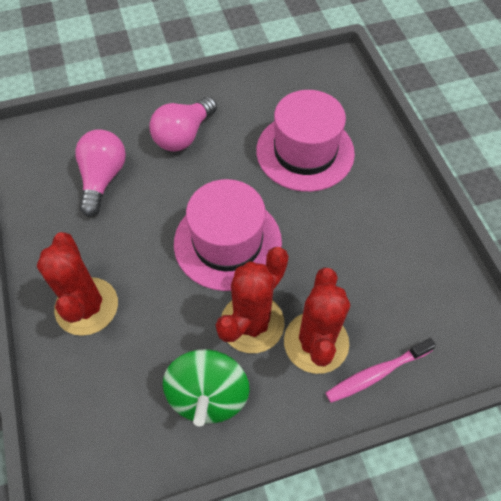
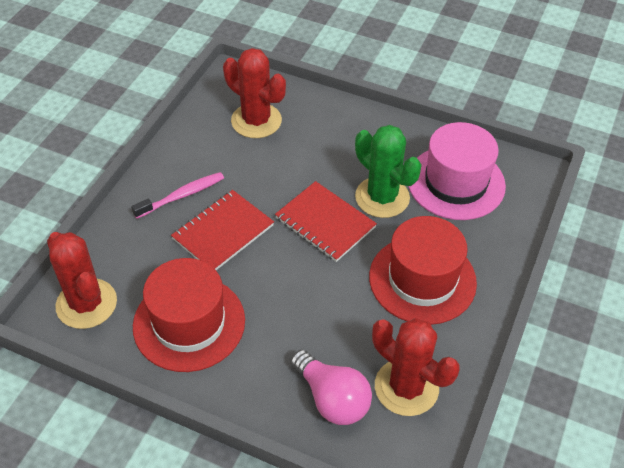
green cactus: none = 0 -> [355,125,422,218] = 1
green spinning top: [163,349,250,426] = 1 -> none = 0
pink hat: [174,179,282,291] [256,90,355,192] = 2 -> [408,122,506,220] = 1
pink light bulb: [75,129,126,217] [149,97,217,152] = 2 -> [290,350,372,425] = 1
red hat: none = 0 -> [133,258,245,372] [369,216,477,325] = 2
red notebook: none = 0 -> [171,190,274,270] [275,181,377,262] = 2

